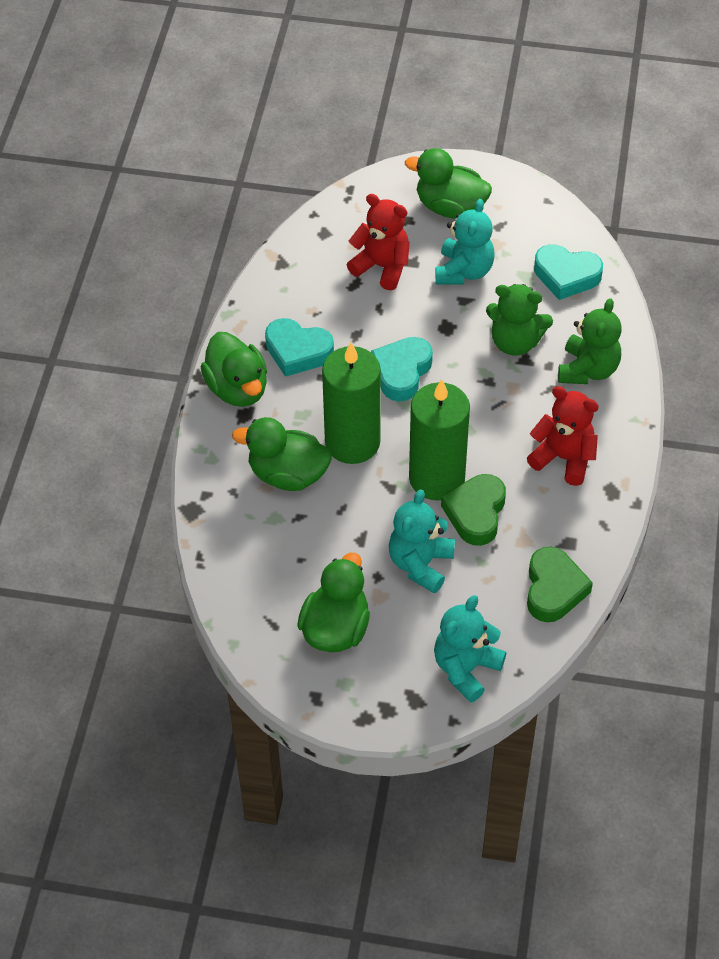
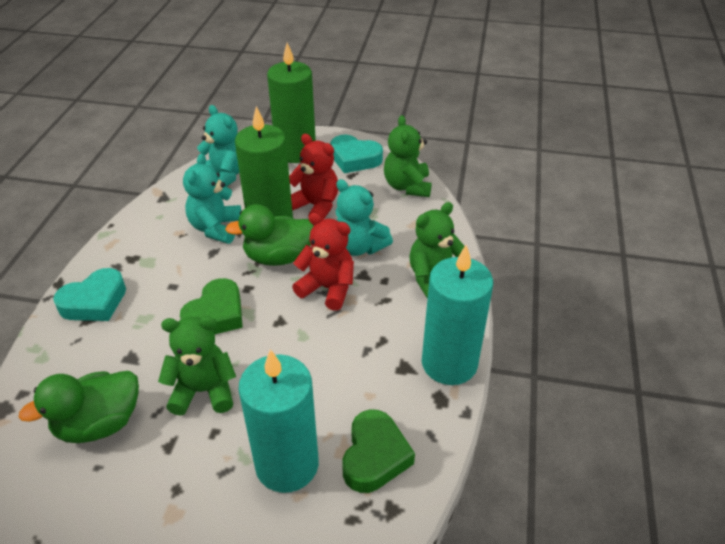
green duck: [201,332,267,407] [232,417,332,491] [297,553,370,652] [405,148,492,218] = 4 -> [19,371,139,443] [225,204,314,266] = 2
green teddy bear: [486,284,553,356] [558,298,622,384] = 2 -> [158,316,236,416] [384,115,432,197] [409,202,465,299] = 3
turquoise candle: none = 0 -> [239,349,319,493] [422,245,493,385] = 2
turquoise heart: [265,318,334,377] [371,337,433,401] [534,244,603,300] = 3 -> [53,268,126,321] [330,135,383,173] = 2

